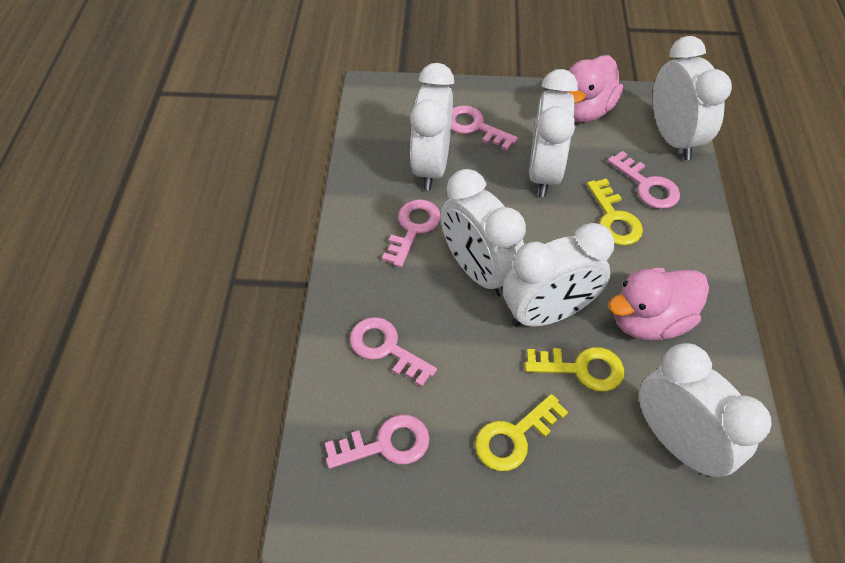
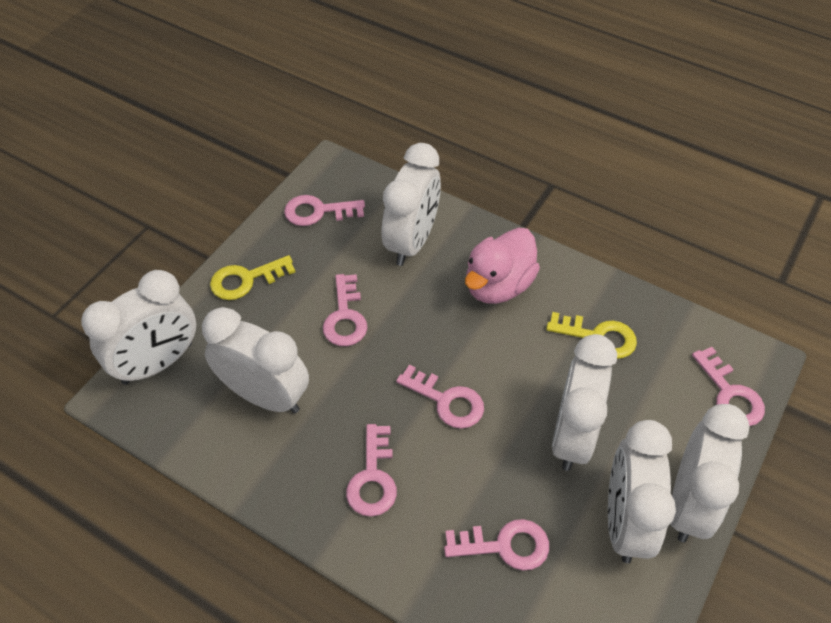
pink duck: [561,55,623,122] [608,267,709,340] = 2 -> [465,228,540,304] = 1
pink key: [325,415,430,469] [350,317,437,387] [382,199,441,267] [451,105,518,151] [608,151,680,209] = 5 -> [284,195,365,226] [323,274,367,346] [346,424,397,517] [396,364,484,429] [444,519,549,570] [692,347,765,426] = 6
yellow key: [475,394,568,471] [525,347,624,392] [587,178,643,246] = 3 -> [210,255,295,300] [546,312,637,359] = 2

